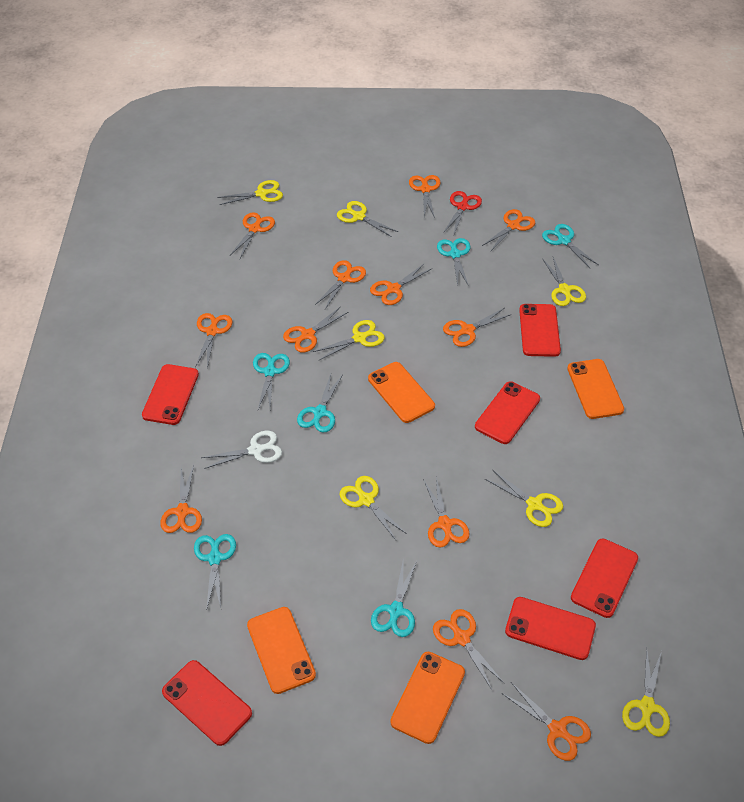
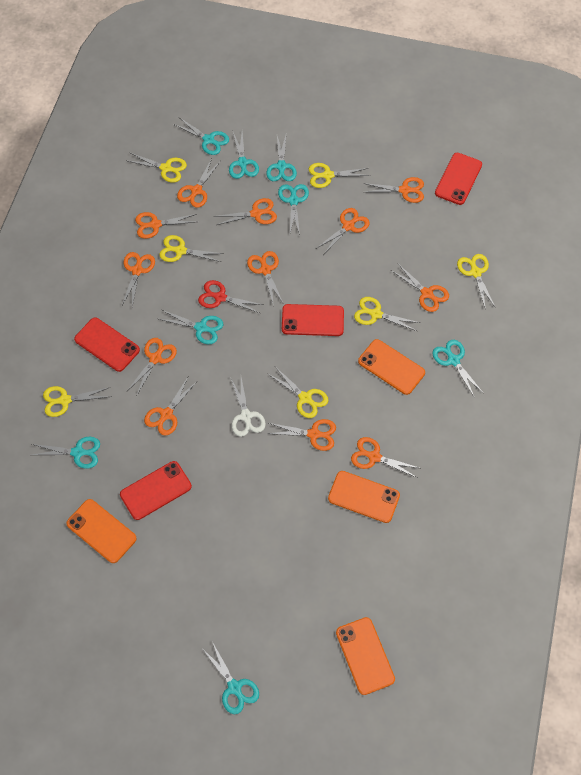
red phone: [142,364,199,425] [162,660,252,746] [475,381,540,444] [505,597,596,660] [519,304,561,357] [571,539,638,618] = 6 -> [74,318,140,372] [120,461,192,520] [282,304,344,336] [435,153,482,205] = 4
turquoise scissors: [194,534,236,611] [253,353,290,409] [297,374,343,432] [371,561,417,637] [437,238,470,286] [542,224,599,268] = 6 -> [32,436,100,469] [159,310,223,344] [173,118,229,155] [202,643,259,714] [229,132,259,179] [266,135,297,181] [278,184,309,235] [432,340,484,398] = 8

